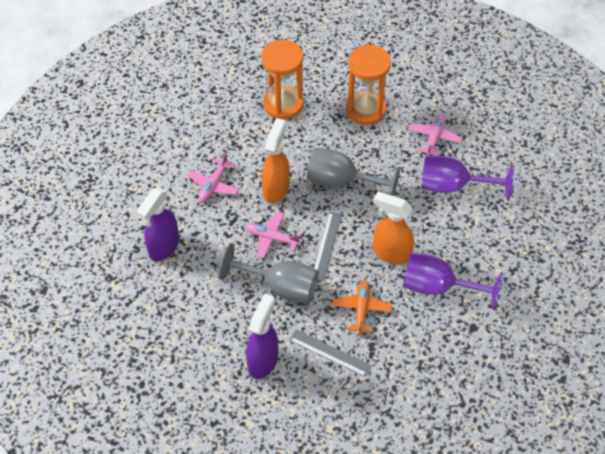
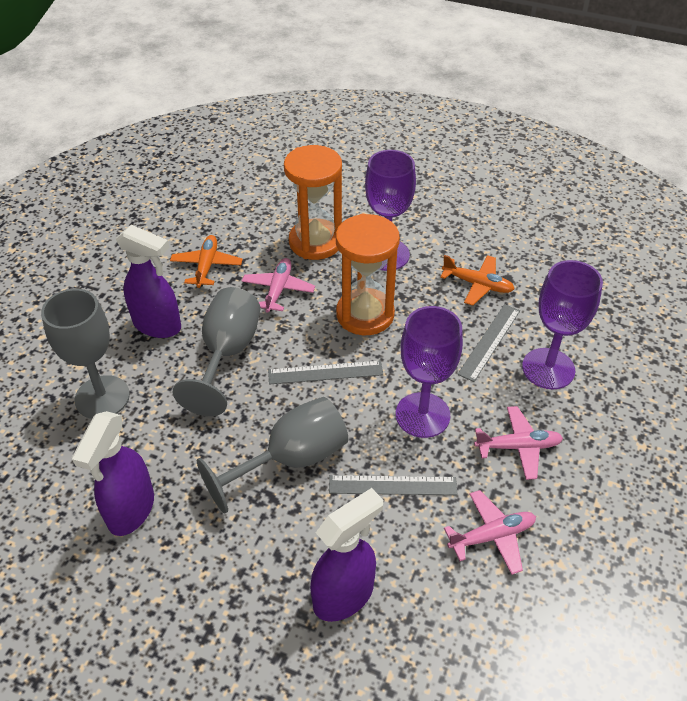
grey goblet: [219,243,319,304] [307,147,400,196] = 2 -> [41,289,130,419] [172,287,260,416] [197,397,348,513] = 3
grey ruler: [289,330,372,377] [314,212,342,281] = 2 -> [268,360,383,384] [329,475,458,495] [457,304,520,382] = 3
orange plane: [332,280,392,334] = 1 -> [170,235,243,288] [440,255,514,305] = 2
orange spray bottle: [261,118,290,203] [373,191,414,265] = 2 -> none = 0
purple goblet: [403,253,503,310] [421,156,514,201] = 2 -> [365,150,416,271] [396,306,463,438] [522,260,603,389] = 3
purple spray bottle: [137,188,179,261] [246,293,278,379] = 2 -> [72,411,154,536] [116,225,181,338] [310,488,383,622] = 3

